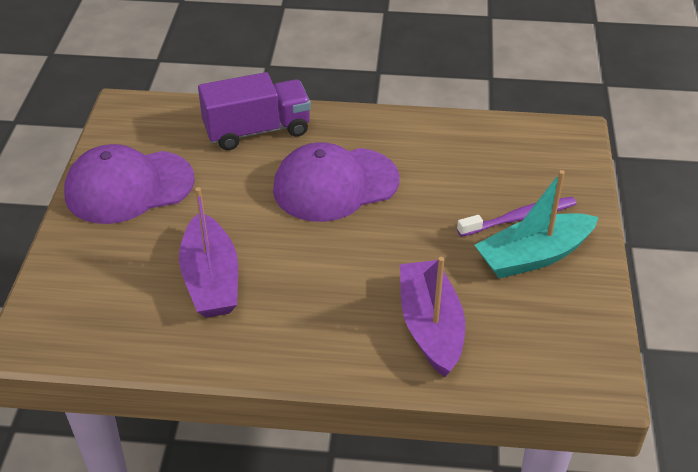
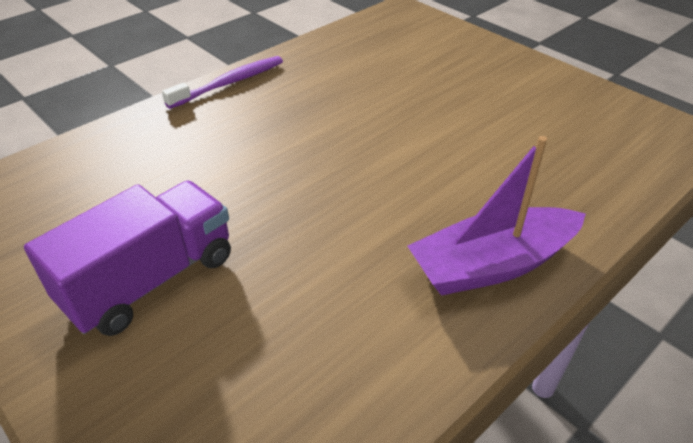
purple boat: [179,187,238,318] [400,257,465,377] = 2 -> [408,136,586,296] = 1
purple cap: [64,144,195,224] [273,142,399,222] = 2 -> none = 0
turquoise boat: [475,170,599,279] = 1 -> none = 0

